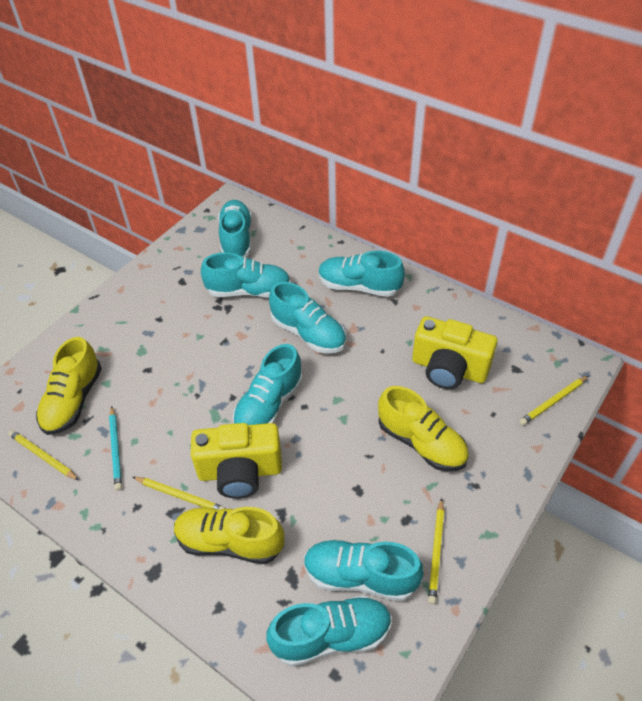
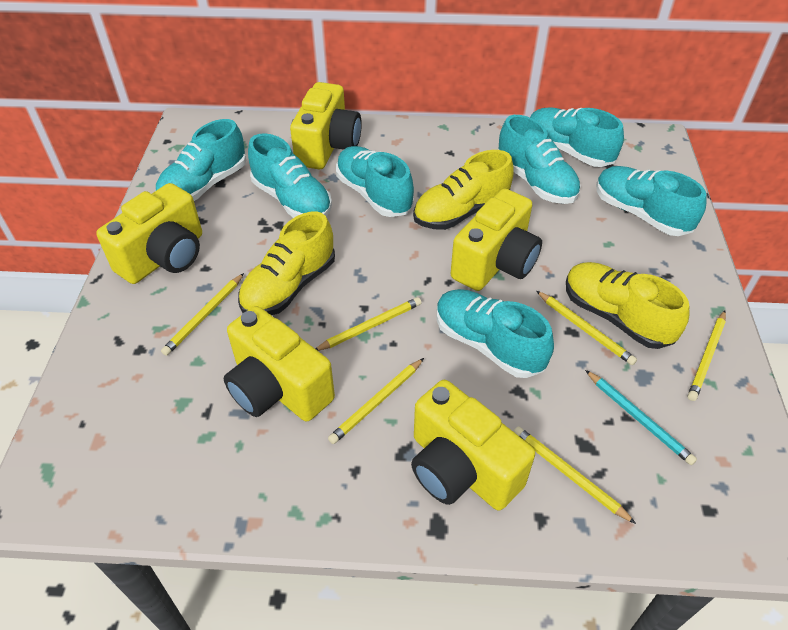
yellow camera: [191,423,282,499] [412,316,497,389] = 2 -> [96,183,202,284] [224,306,335,421] [290,82,362,169] [411,380,535,510] [451,189,542,291] = 5
yellow pencil: [8,430,79,480] [133,477,226,510] [428,498,444,604] [519,375,589,425] = 4 -> [161,273,244,356] [316,297,421,351] [328,358,424,444] [514,426,636,524] [536,291,637,365] [688,311,726,401] = 6

